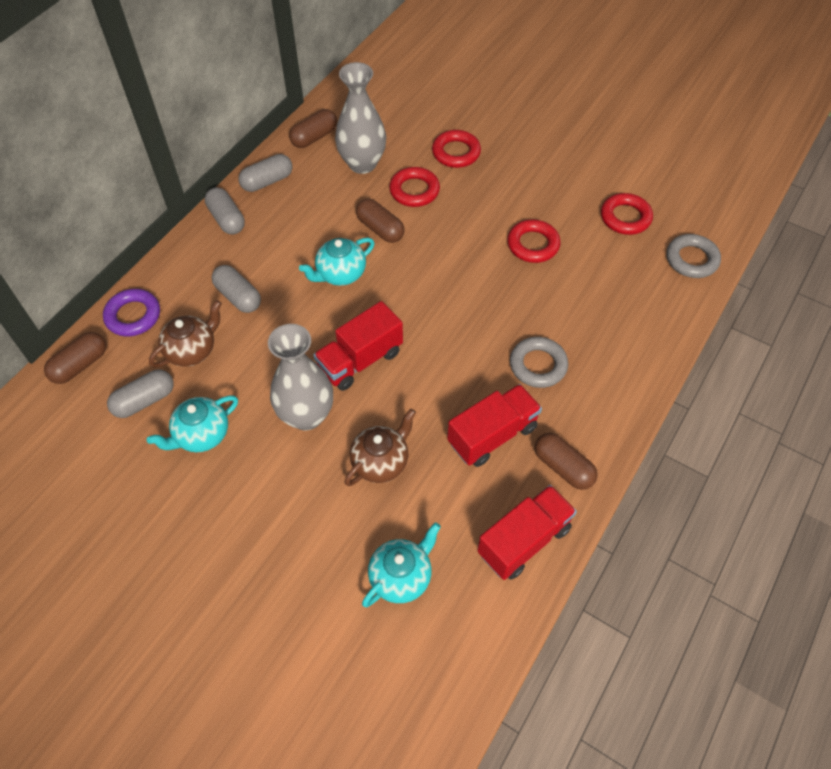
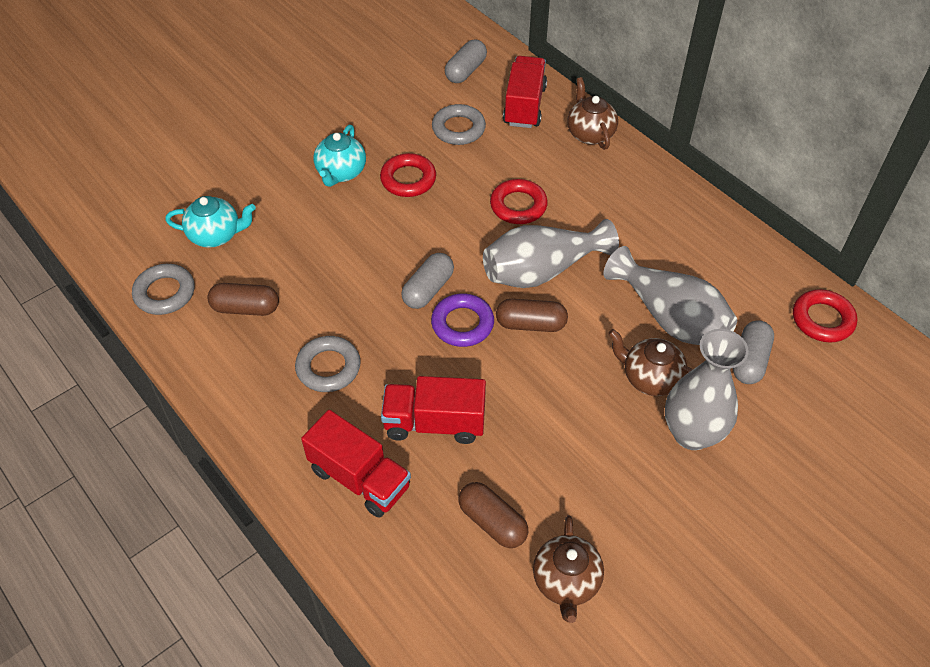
brown capsule: [44,332,106,384] [289,109,337,148] [356,199,405,243] [535,433,598,490] = 4 -> [207,283,279,316] [458,482,528,548] [496,299,568,332] = 3
brown teapot: [149,300,222,367] [345,409,416,486] = 2 -> [533,515,604,623] [567,77,618,150] [608,329,693,396] = 3
grey capsule: [107,370,174,418] [205,187,245,235] [212,265,261,313] [238,154,292,192] = 4 -> [401,253,454,309] [445,39,487,83] [733,320,774,384] = 3
grey ring: [510,337,568,388] [666,234,721,278] = 2 -> [132,264,194,315] [295,336,361,392] [432,104,486,145] = 3
grey vase: [268,324,333,430] [335,62,386,174] = 2 -> [483,219,619,288] [604,246,737,345] [665,329,749,450] = 3
red ring: [389,167,440,207] [432,130,481,168] [507,219,560,263] [601,193,653,235] = 4 -> [380,153,436,197] [490,179,548,224] [793,289,857,343] = 3
turquoise teapot: [147,396,238,452] [299,238,375,286] [362,522,441,607] = 3 -> [165,196,256,248] [314,125,366,187] = 2

